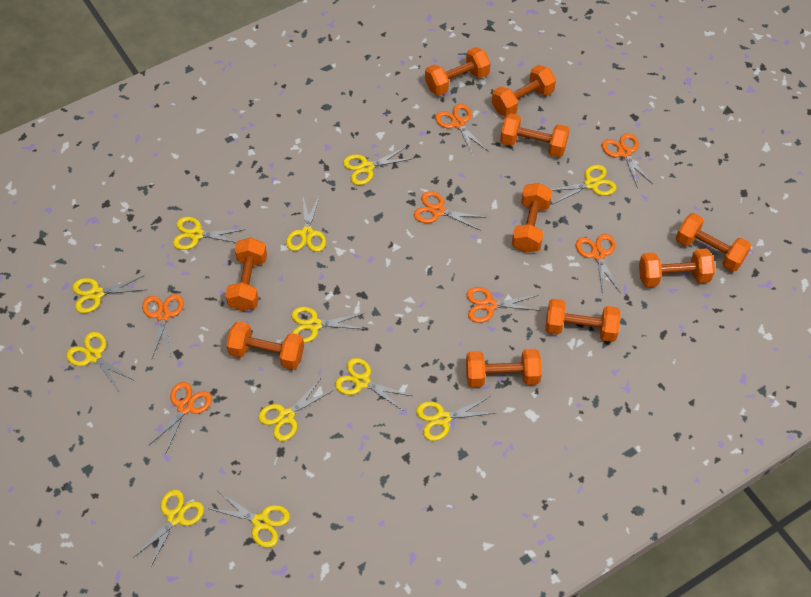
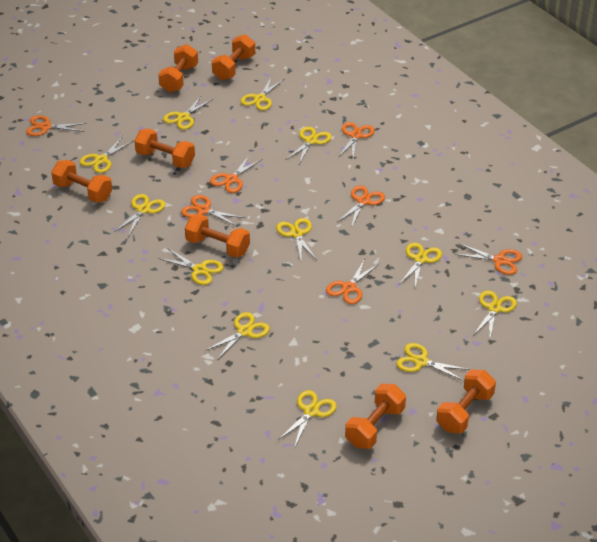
orange dumbbell: [225,237,267,311] [226,321,304,370] [425,47,491,96] [466,349,542,387] [492,65,556,117] [500,113,570,157] [512,183,552,253] [545,299,621,342] [639,249,715,287] [676,213,751,272] = 10 -> [51,160,112,203] [135,129,195,168] [158,44,198,93] [185,214,250,258] [212,34,255,80] [345,384,406,449] [436,370,496,433] = 7

